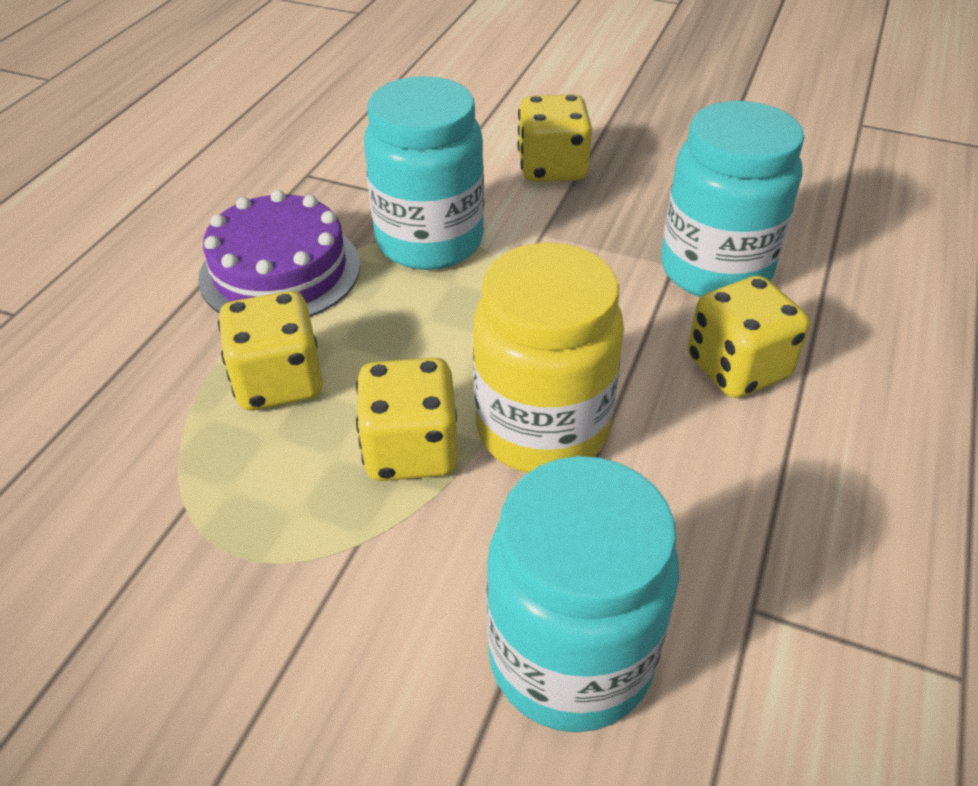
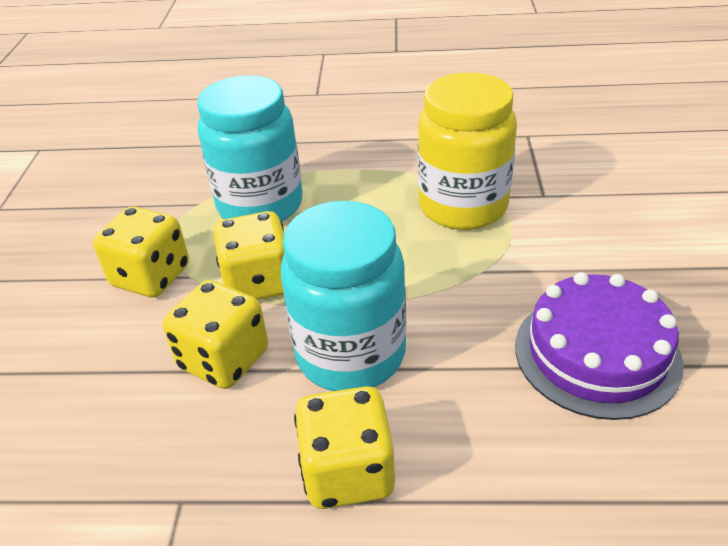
turquoise jar: [364,76,484,270] [486,456,679,732] [661,101,805,297] = 3 -> [197,75,303,222] [281,201,406,391] = 2

